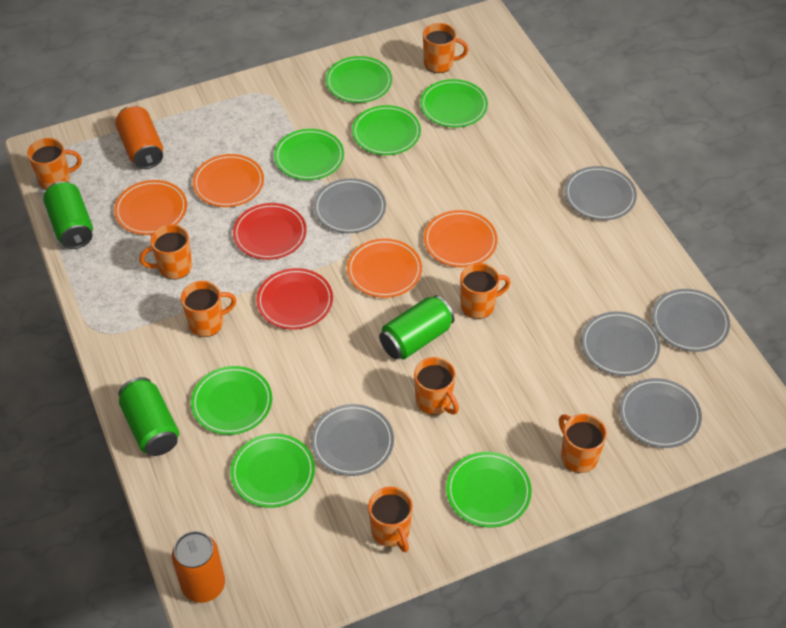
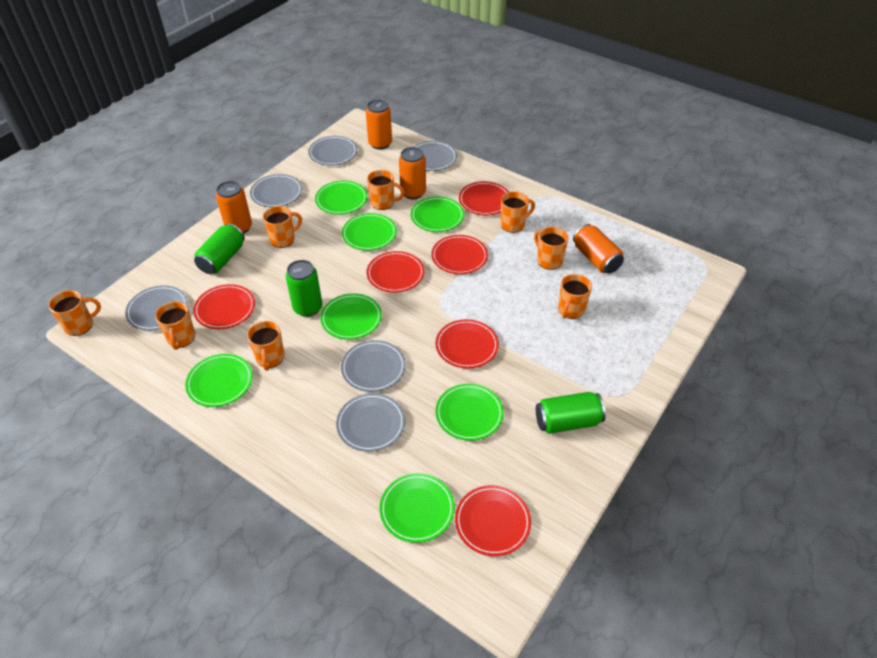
orange can: [115,105,163,169] [172,531,225,603] = 2 -> [216,181,252,234] [366,100,392,150] [399,147,426,199] [573,224,624,274] = 4
orange plate: [114,180,187,235] [193,154,264,207] [347,238,422,298] [424,210,498,267] = 4 -> none = 0
red plate: [233,203,307,260] [256,268,333,330] = 2 -> [193,284,255,329] [367,251,425,293] [431,235,488,274] [436,319,499,369] [455,485,531,556] [459,181,509,215] = 6

